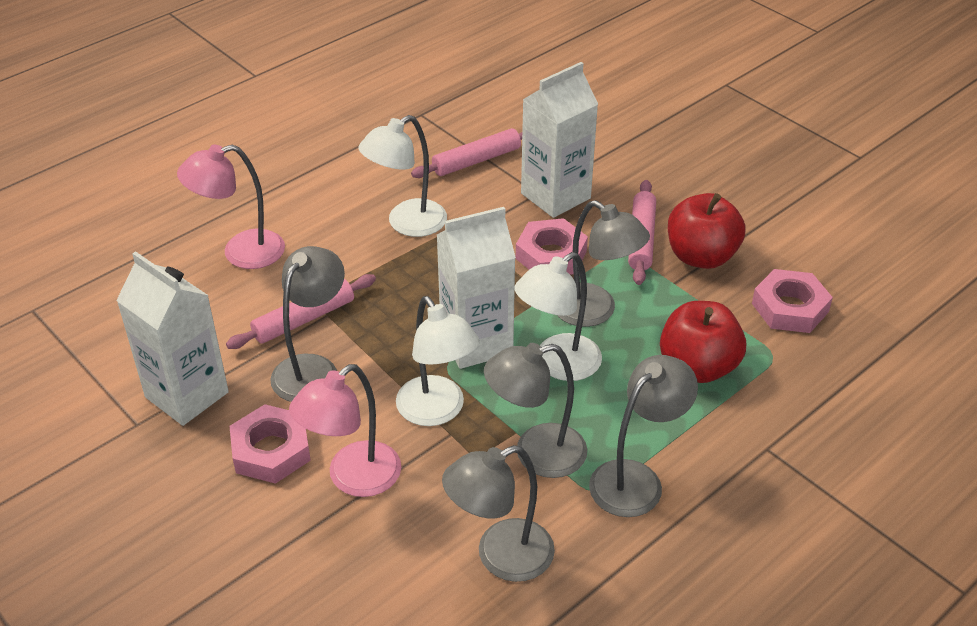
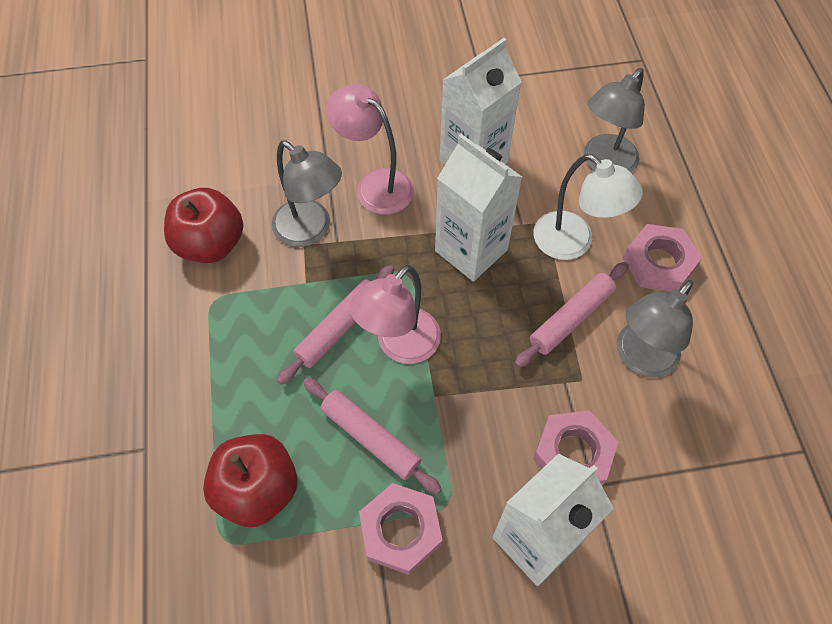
grey lamp: [270,246,345,402] [442,445,555,582] [484,343,587,478] [557,200,650,327] [589,355,698,517] = 5 -> [272,141,342,247] [584,68,645,172] [617,280,693,378] = 3
white lamp: [358,115,447,237] [396,296,480,426] [514,252,602,381] = 3 -> [533,154,643,260] = 1

